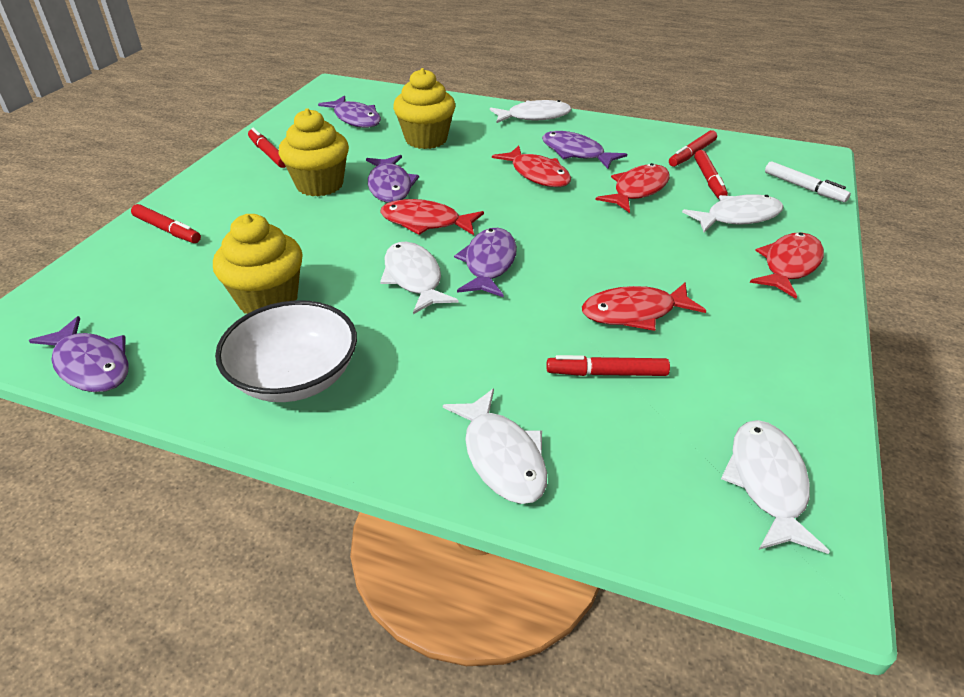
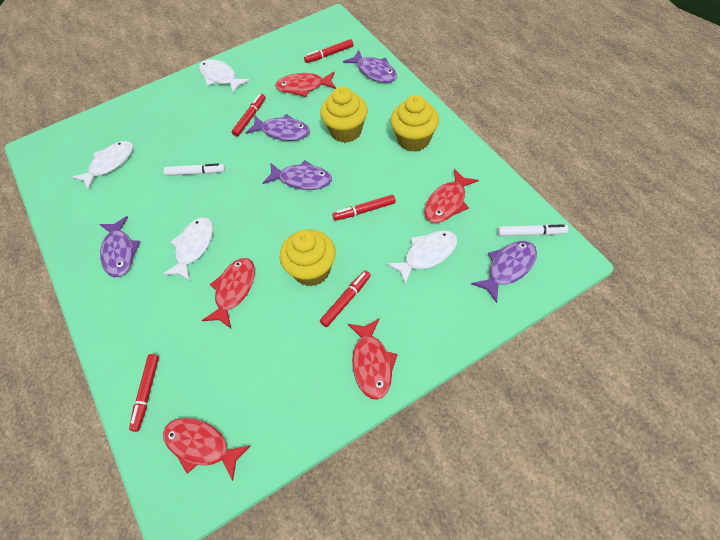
white bowl: [215,300,357,402] = 1 -> none = 0
white fish: [380,242,459,314] [443,388,547,504] [490,100,571,123] [682,194,783,233] [721,420,830,554] = 5 -> [72,141,133,190] [162,217,213,281] [199,59,250,93] [386,230,457,286] = 4
white marker: [765,161,851,202] = 1 -> [164,163,225,176] [498,224,568,236] = 2

